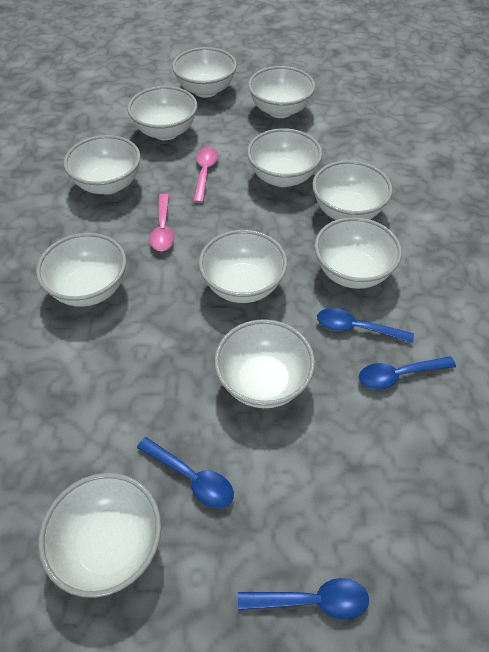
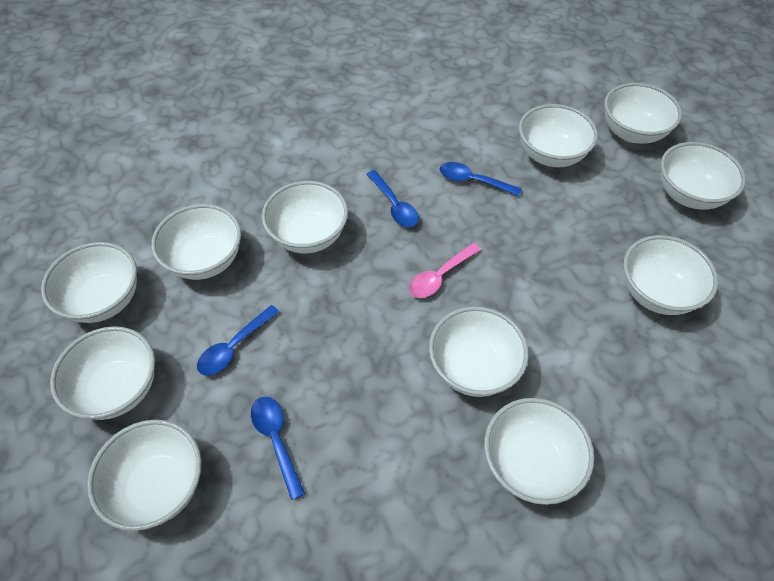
pink spoon: [149,194,174,251] [193,147,218,203] = 2 -> [409,243,481,298] = 1

